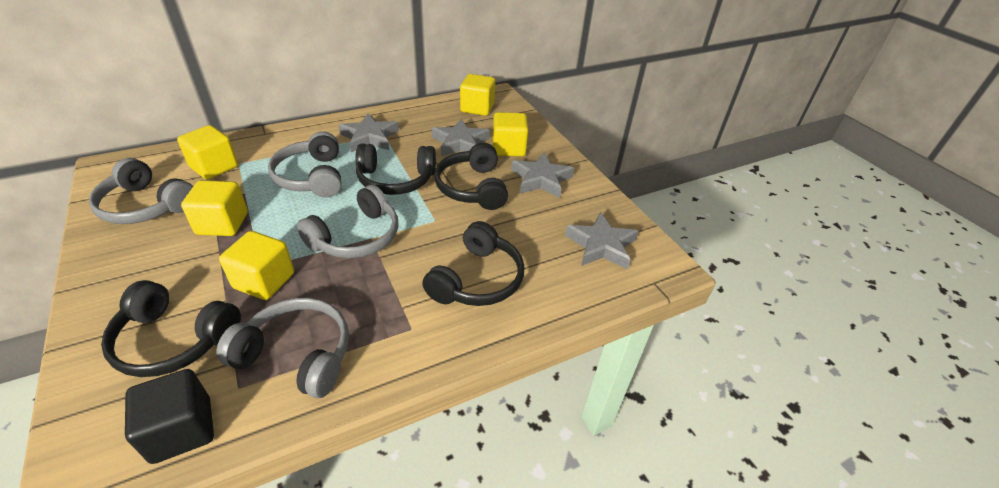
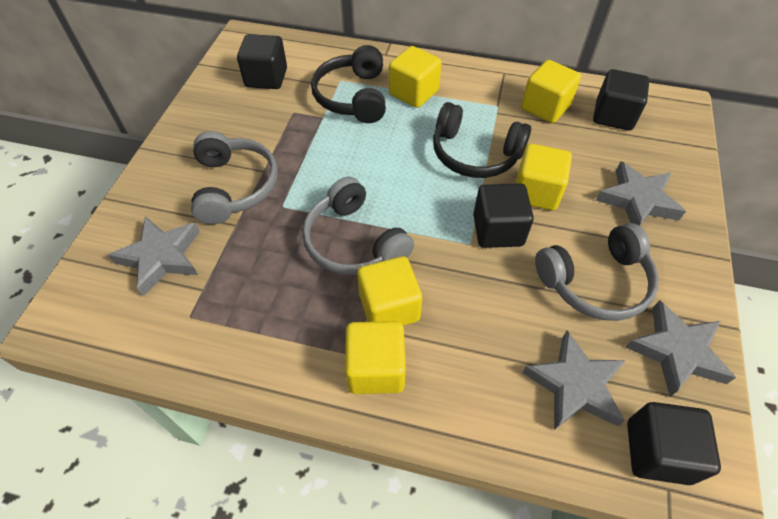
black cube: [125,369,214,464] = 1 -> [237,34,287,89] [473,183,534,248] [593,69,649,131] [627,402,721,485] = 4
black headphones: [101,280,241,377] [355,143,436,195] [422,221,524,306] [434,143,508,210] = 4 -> [311,45,386,123] [433,102,531,178] = 2
grey headphones: [89,158,193,224] [216,298,349,398] [268,131,342,197] [297,185,398,258] = 4 -> [191,131,278,224] [302,177,414,275] [535,223,659,321] = 3

